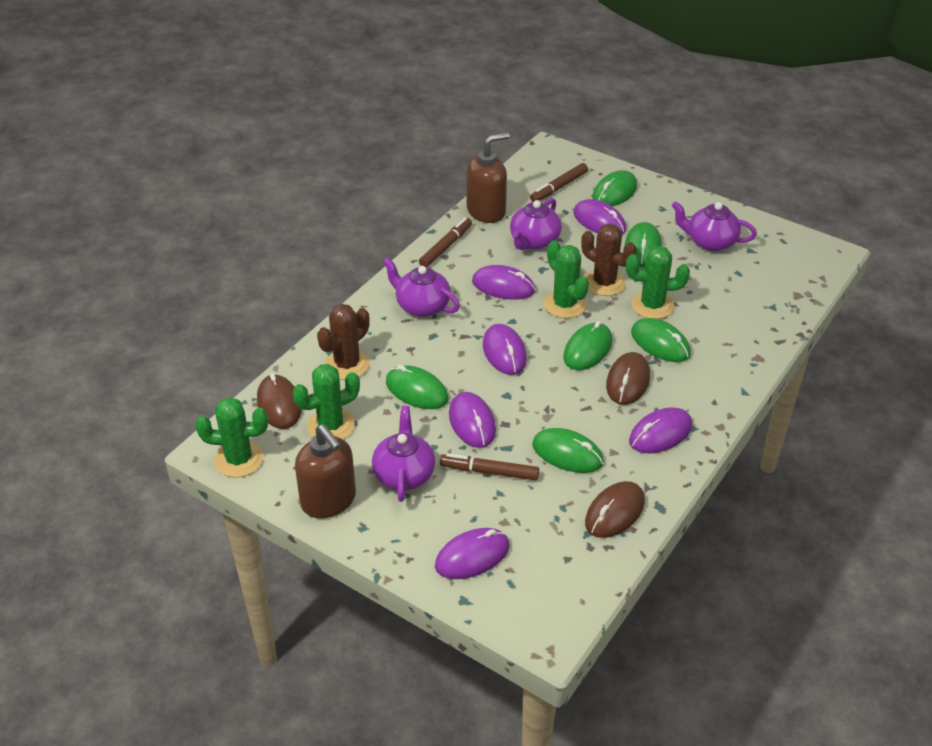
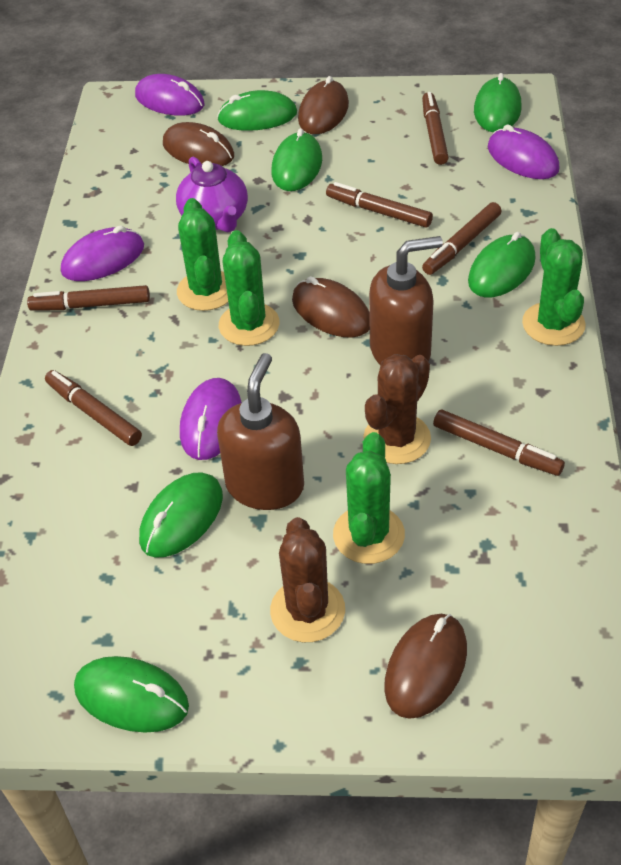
brown marker: [419,218,472,267] [440,453,539,480] [530,163,588,202] = 3 -> [27,285,150,311] [45,370,142,446] [326,182,433,228] [422,92,449,165] [422,202,502,275] [433,410,565,476] = 6
brown mouse: [257,373,302,429] [585,481,645,538] [606,352,650,405] = 3 -> [163,122,234,166] [292,276,370,338] [298,76,349,134] [384,614,467,719] = 4
purple mouse: [435,528,510,579] [449,392,496,448] [472,265,535,300] [483,324,527,375] [573,199,626,234] [629,408,693,453] = 6 -> [61,226,144,281] [135,74,205,116] [180,378,242,460] [487,124,560,179] = 4
purple teapot: [372,406,435,502] [383,257,460,317] [510,198,562,250] [672,201,757,251] = 4 -> [176,157,248,232] = 1

